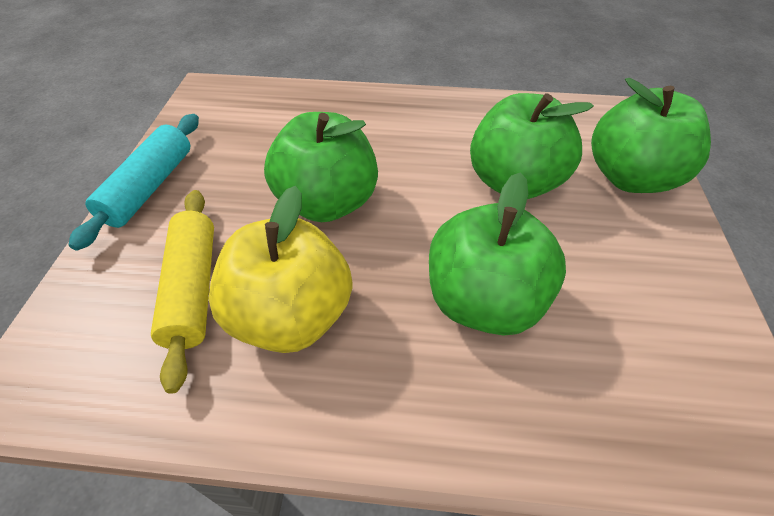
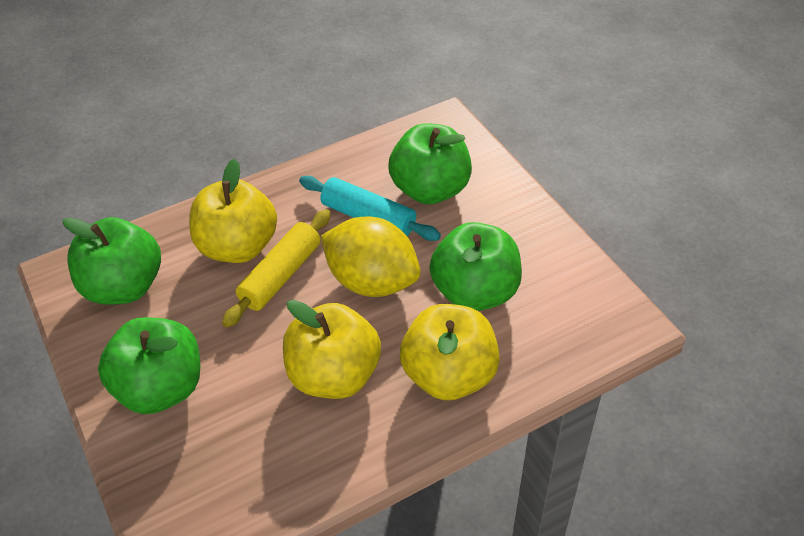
yellow apple: [208,186,352,353] = 1 -> [189,159,277,263] [283,300,381,399] [400,304,500,400] = 3
yellow lemon: none = 0 -> [321,217,421,297] = 1

